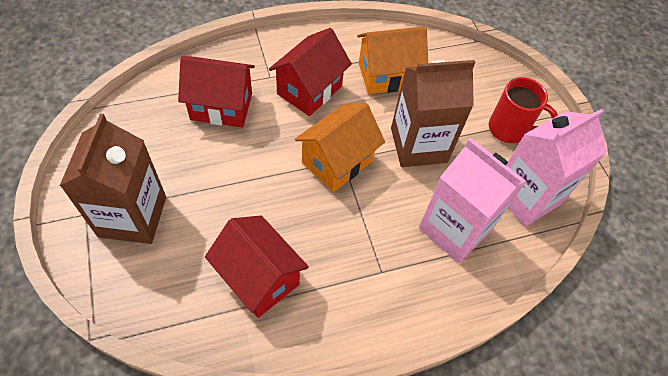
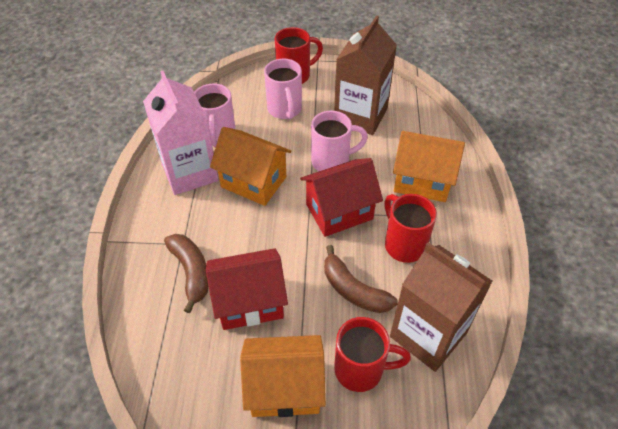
brown banana: none = 0 -> [164,234,209,313] [324,245,398,313] = 2
orange house: [295,102,385,192] [357,26,428,94] = 2 -> [210,127,292,206] [240,335,326,417] [393,131,465,202] = 3
pink carton: [419,138,527,263] [506,109,607,227] = 2 -> [143,71,219,195] = 1
pink mug: none = 0 -> [194,83,236,147] [264,59,302,119] [311,111,368,171] = 3
red house: [178,56,255,128] [205,216,309,318] [269,28,352,116] = 3 -> [206,248,288,330] [300,158,383,237] = 2
red mug: [489,77,558,143] = 1 -> [275,27,323,84] [334,317,411,392] [385,194,437,263] = 3

